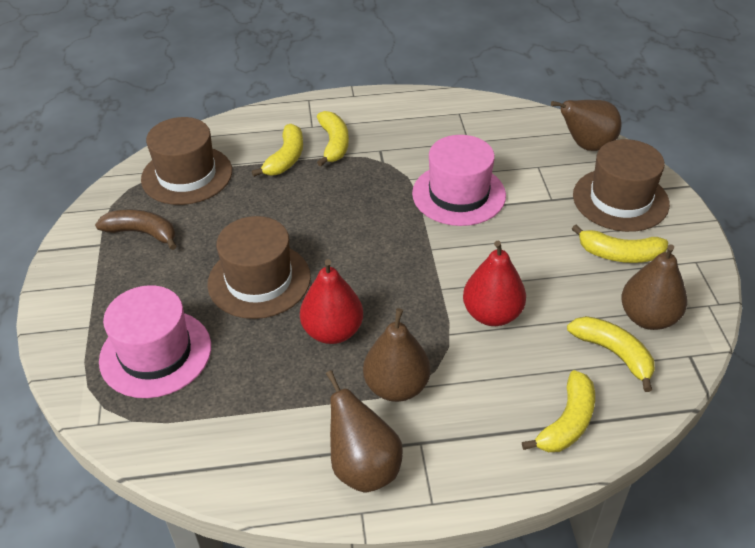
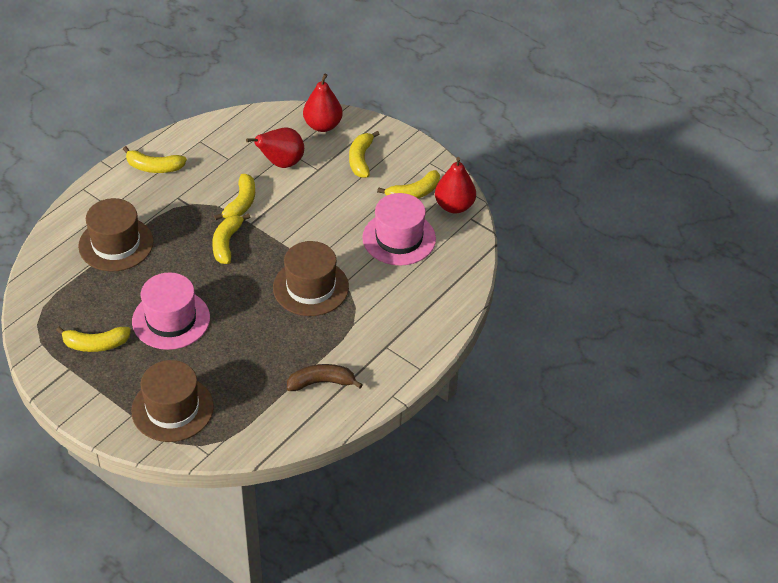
brown pear: [326,370,403,493] [363,308,430,402] [551,100,622,151] [621,244,687,330] = 4 -> none = 0
red pear: [300,259,363,344] [463,241,526,326] = 2 -> [246,128,304,168] [303,74,343,132] [435,157,476,213] = 3
yellow banana: [252,124,303,177] [317,111,349,166] [522,370,595,452] [567,316,655,392] [572,225,668,263] = 5 -> [56,327,131,352] [123,146,187,173] [212,213,250,264] [214,174,255,220] [349,131,379,178] [377,170,440,198] = 6

